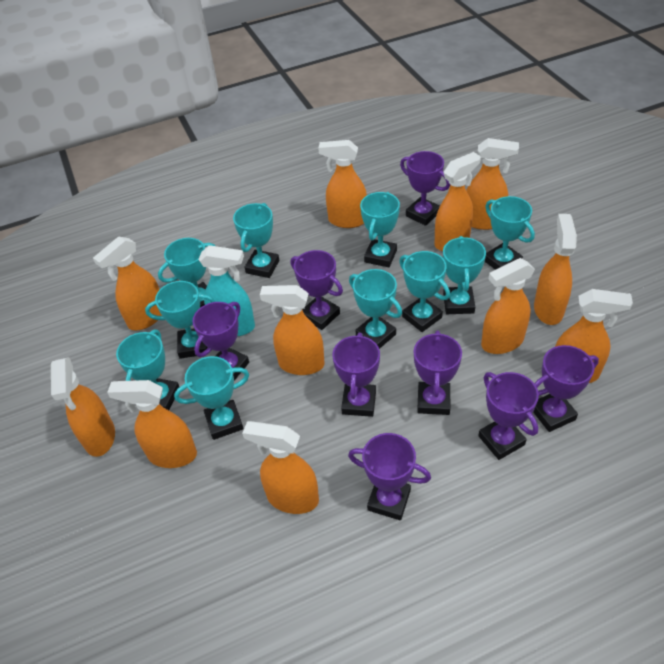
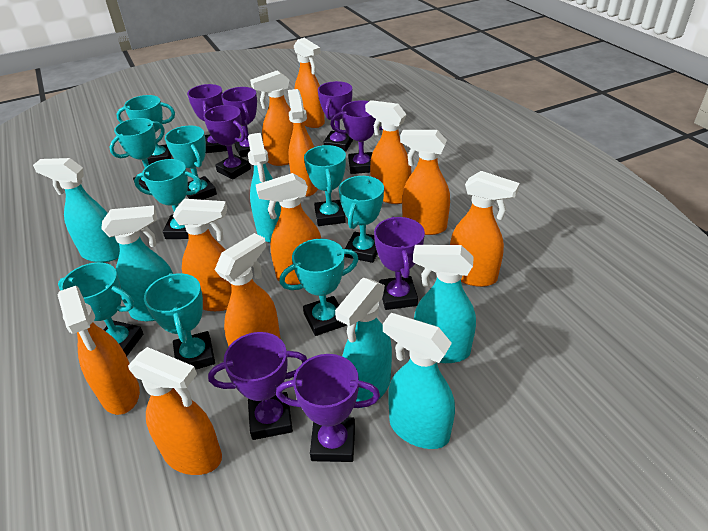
turquoise spray bottle: [198,245,255,336] = 1 -> [33,158,120,262] [101,205,173,321] [248,133,281,243] [335,278,392,402] [383,313,455,449] [413,245,476,363] = 6
turquoise trophy: [116,329,179,410] [145,281,215,359] [158,238,215,308] [174,356,249,440] [233,203,279,278] [349,269,402,349] [360,192,400,267] [399,251,450,332] [443,236,486,314] [484,196,535,270] = 10 -> [58,262,143,356] [110,118,165,190] [116,95,175,165] [134,159,202,239] [144,273,215,370] [165,126,217,200] [279,239,359,336] [304,145,346,226] [339,176,384,263] = 9

